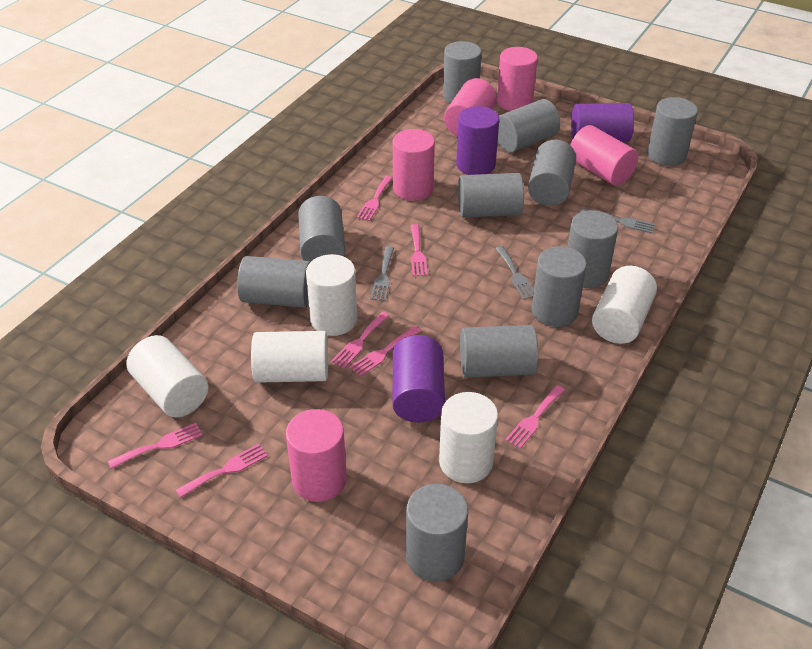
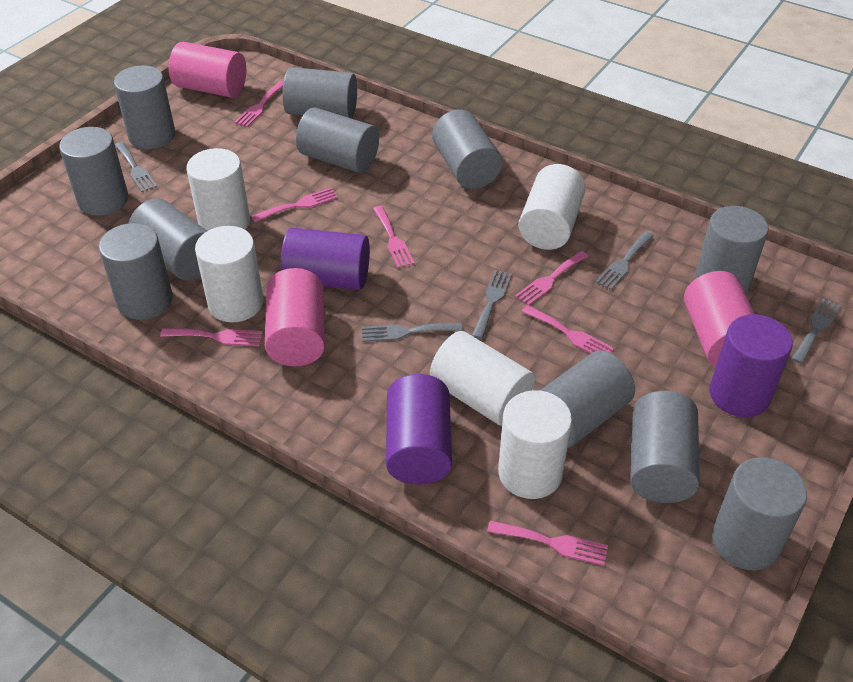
grey fork: [370,246,394,301] [495,246,534,300] [580,208,655,233] = 3 -> [115,142,157,192] [362,323,462,342] [472,270,512,339] [595,231,654,290] [791,298,841,364] = 5
pink cylinder: [286,409,347,502] [393,129,435,201] [444,78,497,136] [497,47,538,111] [570,125,638,186] = 5 -> [168,42,246,98] [265,268,325,367] [684,271,755,367] = 3

